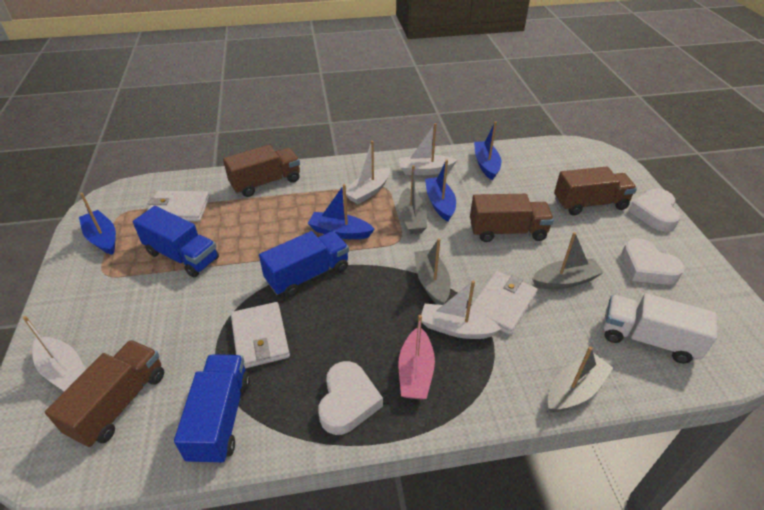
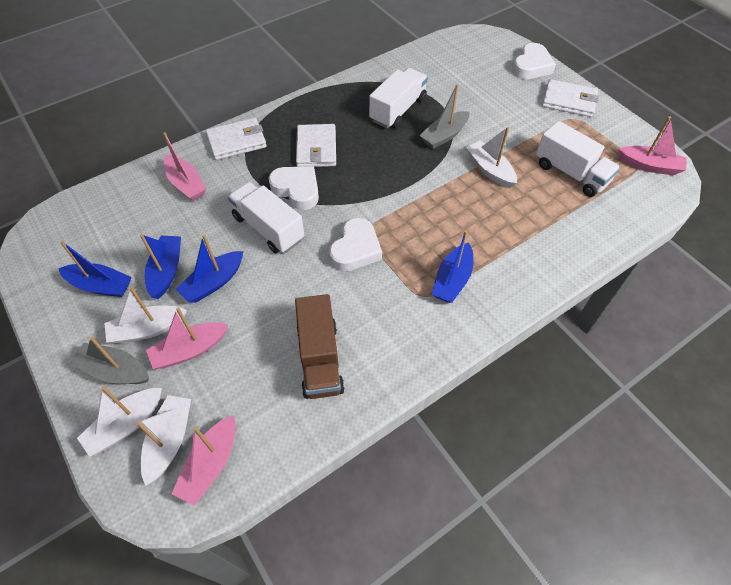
blue truck: [133,206,219,277] [174,354,250,464] [259,231,349,297] = 3 -> none = 0
brown truck: [45,340,164,447] [223,145,300,197] [470,194,554,242] [554,166,637,216] = 4 -> [295,294,345,399] = 1
grey boat: [398,165,427,234] [414,238,451,305] [532,232,604,289] [548,347,613,412] = 4 -> [70,337,149,384] [419,84,469,149] = 2
pink boat: [398,315,435,399] = 1 -> [146,308,228,369] [163,132,206,201] [172,415,236,506] [618,116,687,175] = 4
white truck: [603,293,717,364] = 1 -> [228,182,304,253] [369,68,428,128] [536,121,620,197] = 3

